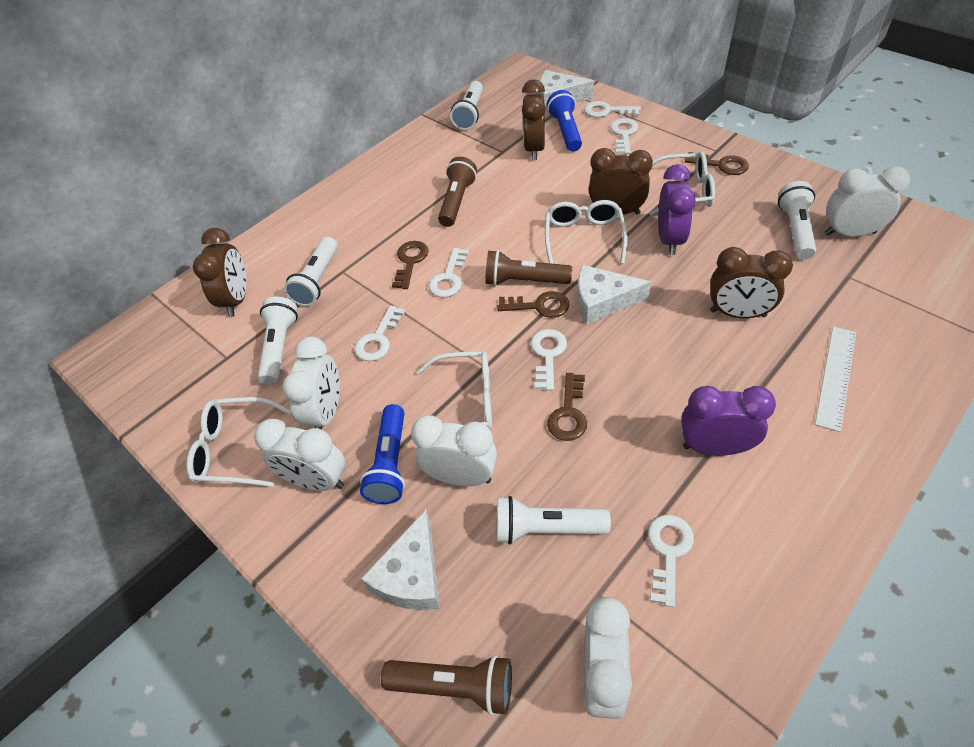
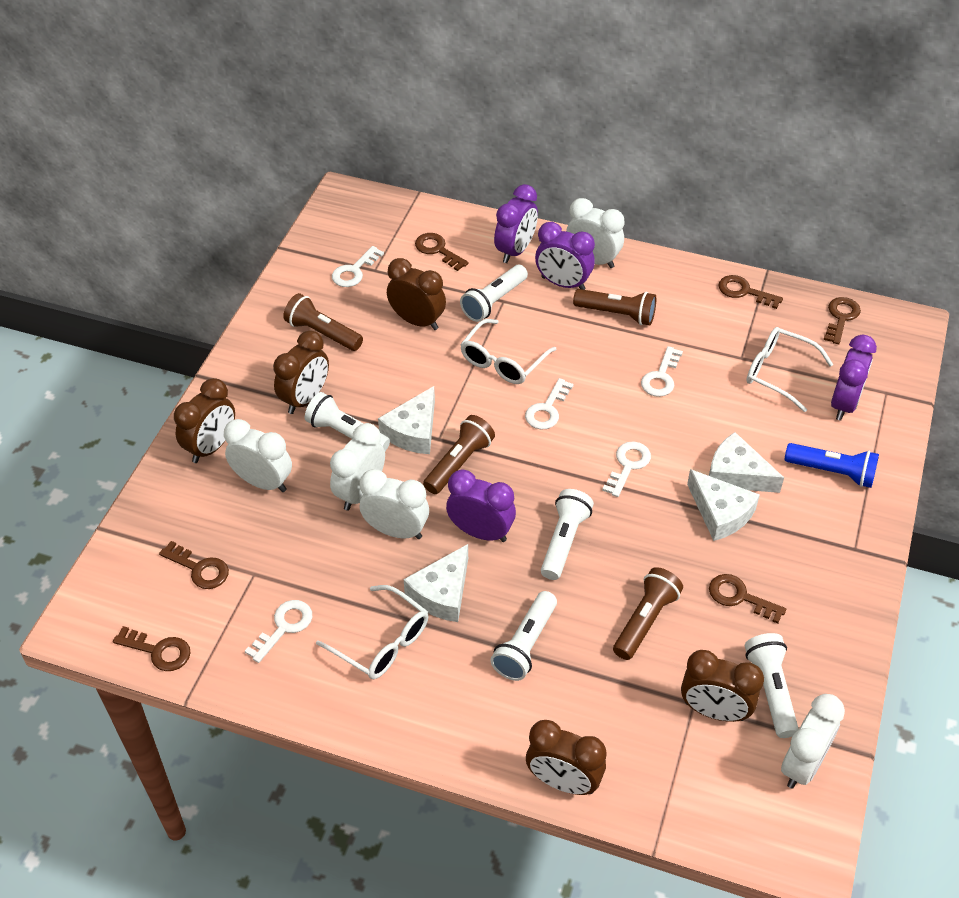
blue flashlight: [360,404,405,504] [547,90,582,152] = 2 -> [784,443,879,488] = 1
brown clock: [193,228,247,317] [522,79,545,160] [589,148,653,215] [710,247,793,318] = 4 -> [174,378,235,463] [273,330,329,414] [387,258,446,330] [526,720,607,795] [681,650,764,722] = 5
brown flashlight: [381,655,512,715] [438,157,477,227] [485,250,572,286] = 3 -> [283,293,363,351] [423,415,495,494] [573,289,656,325] [613,567,683,660] = 4
brown key: [392,241,429,289] [497,291,570,318] [547,373,587,441] [685,152,749,175] = 4 -> [113,626,191,671] [159,541,229,589] [415,233,469,271] [709,574,786,623] [718,275,783,309] [824,297,861,344] = 6
purple clock: [658,164,696,255] [681,386,776,456] = 2 -> [446,469,516,542] [494,184,538,263] [535,222,595,290] [831,335,877,421] = 4
white cheese: [361,510,440,610] [540,70,594,111] [577,265,651,324] = 3 -> [378,386,435,454] [404,544,468,622] [687,469,760,541] [709,432,784,493] = 4
white glasses: [186,397,291,487] [416,351,492,430] [545,200,627,264] [649,151,715,216] = 4 -> [316,585,428,679] [460,319,556,384] [746,327,833,412] = 3
white key: [354,305,405,361] [429,248,469,297] [531,329,567,391] [584,101,641,118] [610,118,638,154] [648,515,694,607] = 6 -> [245,600,312,663] [332,246,384,287] [525,378,574,430] [602,441,651,497] [641,346,683,397] = 5
white ruler: [815,327,856,432] = 1 -> none = 0

